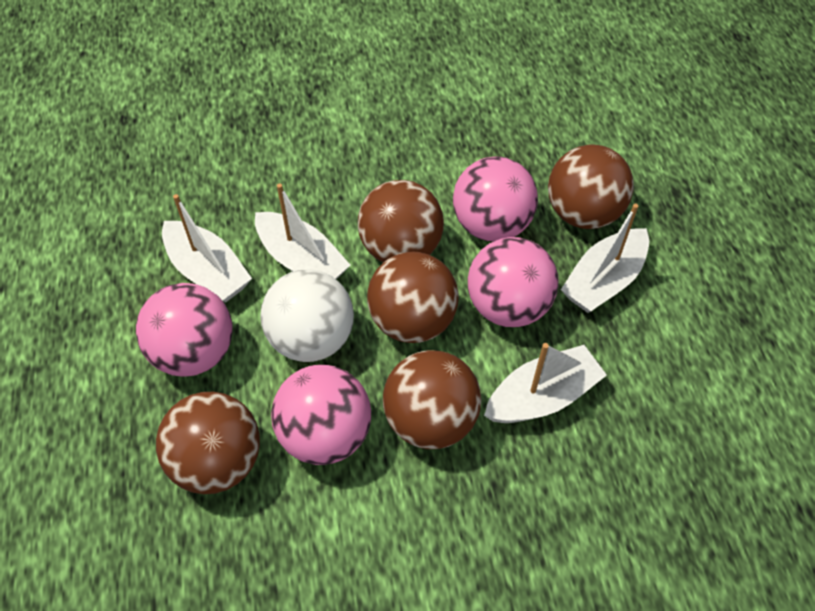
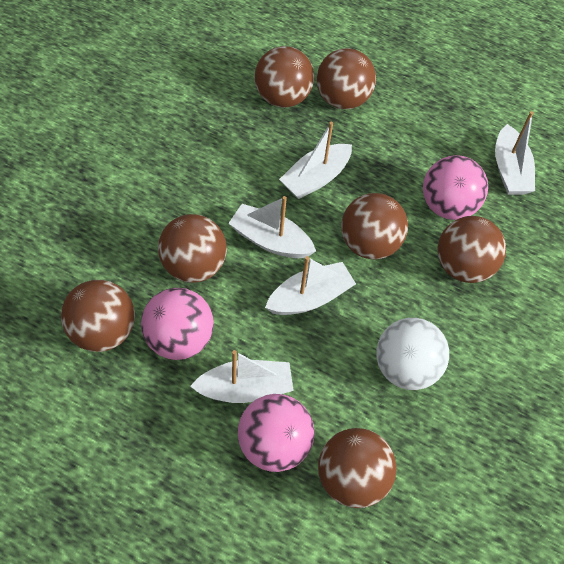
brown ball: [156,392,260,494] [358,180,444,263] [367,252,459,343] [383,350,481,449] [548,144,634,229] = 5 -> [61,280,135,352] [158,214,227,283] [255,46,314,108] [317,48,376,109] [318,428,397,508] [341,193,408,259] [438,216,506,283] = 7
pink ball: [136,283,233,377] [271,365,371,465] [453,156,538,241] [468,237,559,327] = 4 -> [141,288,214,360] [238,394,315,472] [423,155,488,220] = 3
white boat: [162,194,252,303] [255,183,350,279] [484,343,607,423] [561,203,649,313] = 4 -> [190,350,294,403] [228,196,316,258] [265,256,356,315] [279,122,352,199] [495,111,535,195] = 5

